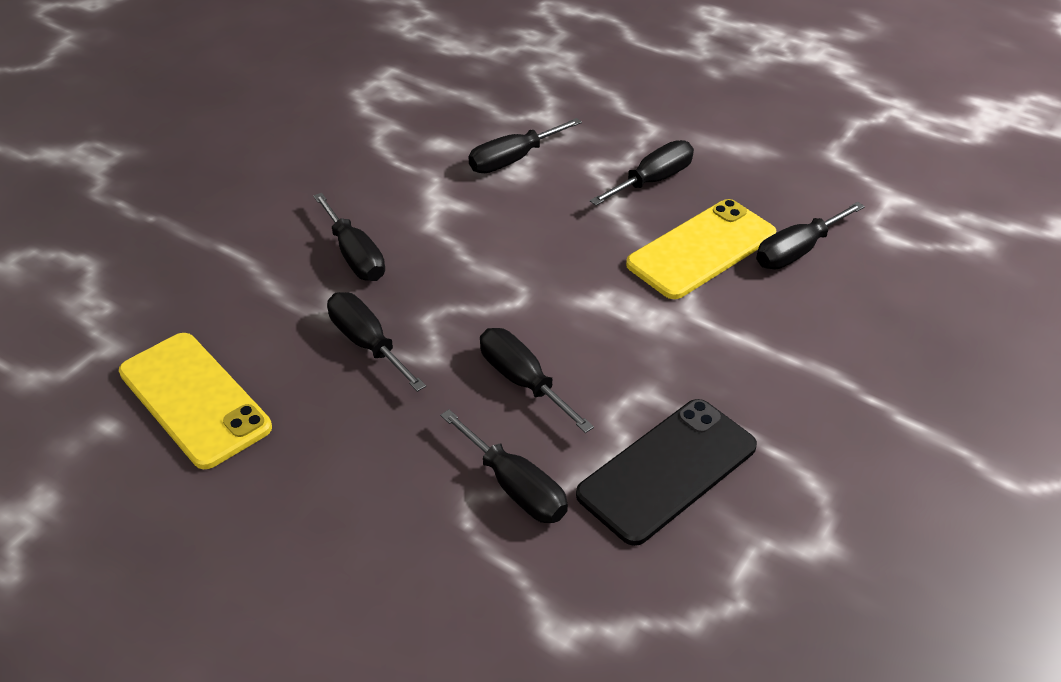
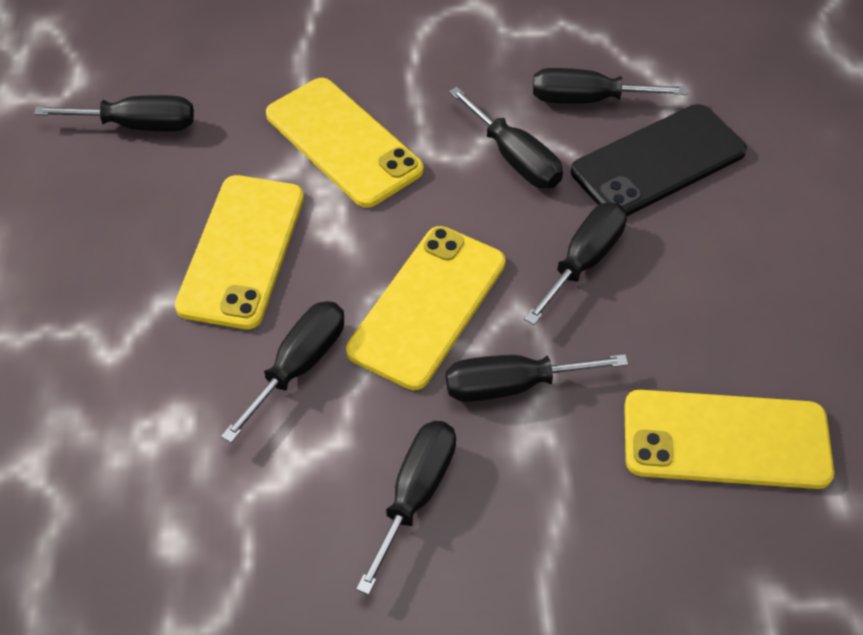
yellow phone: [119,333,272,469] [626,199,777,299] = 2 -> [175,175,304,329] [266,78,424,208] [346,226,506,390] [624,390,834,489] = 4

